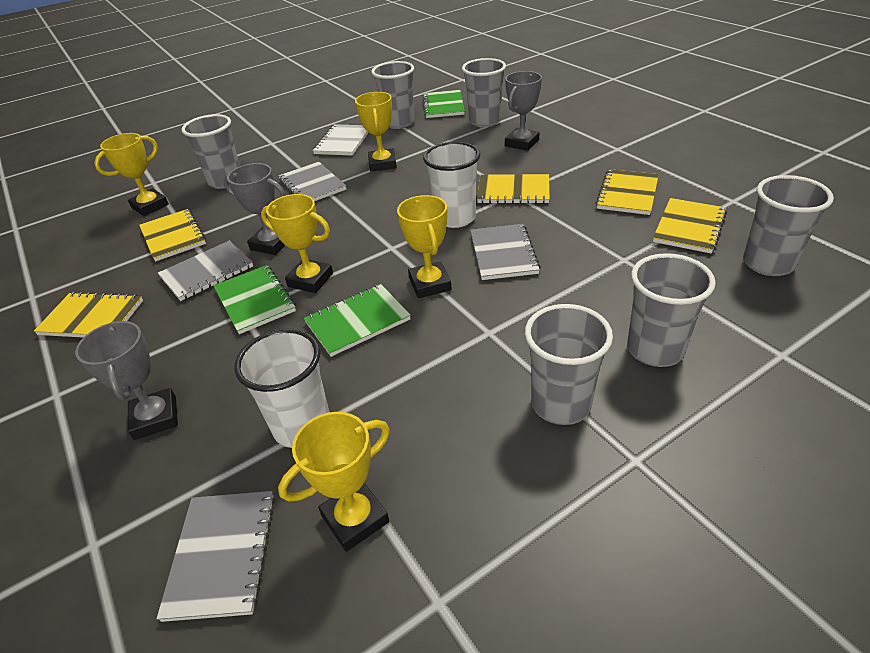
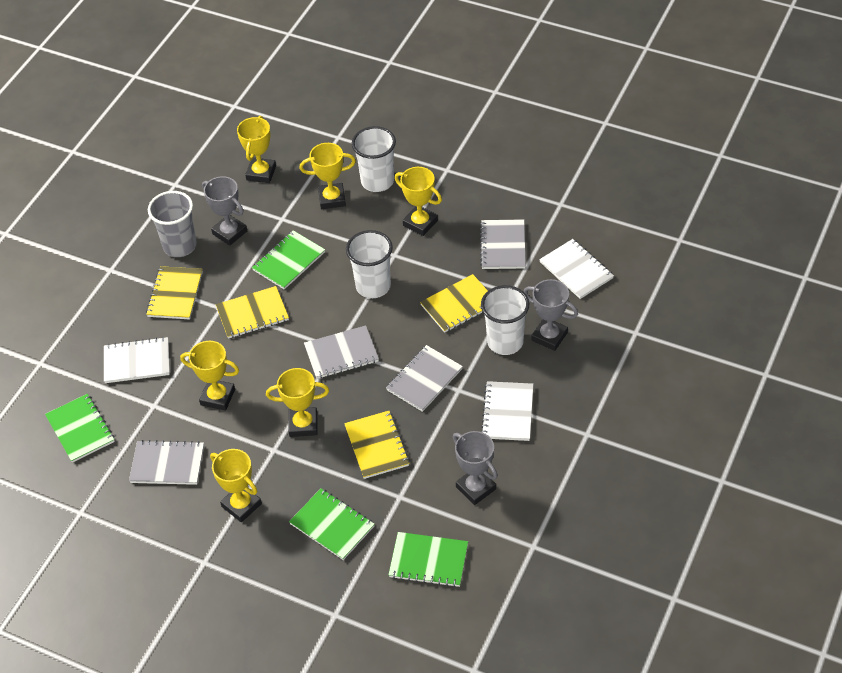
green notebook: [213,265,296,334] [304,284,411,357] [423,90,465,118] = 3 -> [45,394,115,463] [252,230,325,290] [289,488,375,560] [388,532,468,587] = 4
grey cup: [181,114,240,189] [371,61,415,129] [462,58,506,127] [525,304,613,425] [627,253,716,367] [743,175,834,276] = 6 -> [148,191,197,257] = 1
white cup: [234,329,329,448] [423,142,480,228] = 2 -> [346,230,393,298] [352,126,396,192] [481,285,529,355] = 3
white notebook: [313,124,369,156] = 1 -> [104,337,170,383] [481,381,533,441] [539,239,614,299] = 3
yellow notebook: [34,292,143,337] [139,209,206,262] [477,174,550,204] [596,169,659,215] [653,198,727,254] = 5 -> [146,266,203,319] [216,286,289,339] [344,411,410,479] [420,274,488,333] = 4
yellow trophy: [94,133,169,216] [261,194,333,293] [278,412,390,552] [355,92,397,171] [397,195,452,298] = 5 -> [180,341,239,411] [210,449,262,522] [237,116,276,183] [266,368,329,437] [299,143,356,209] [395,167,442,236] = 6

